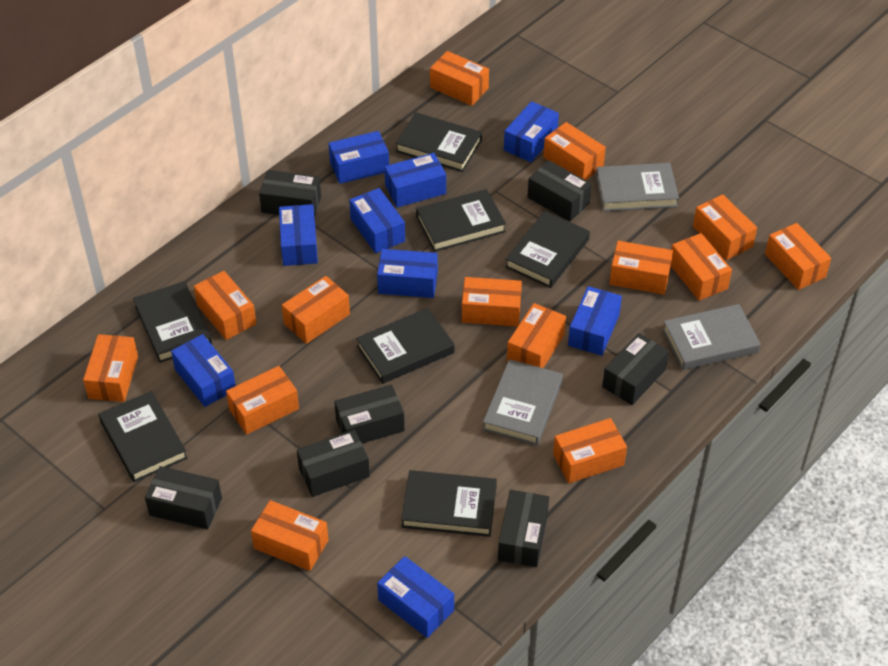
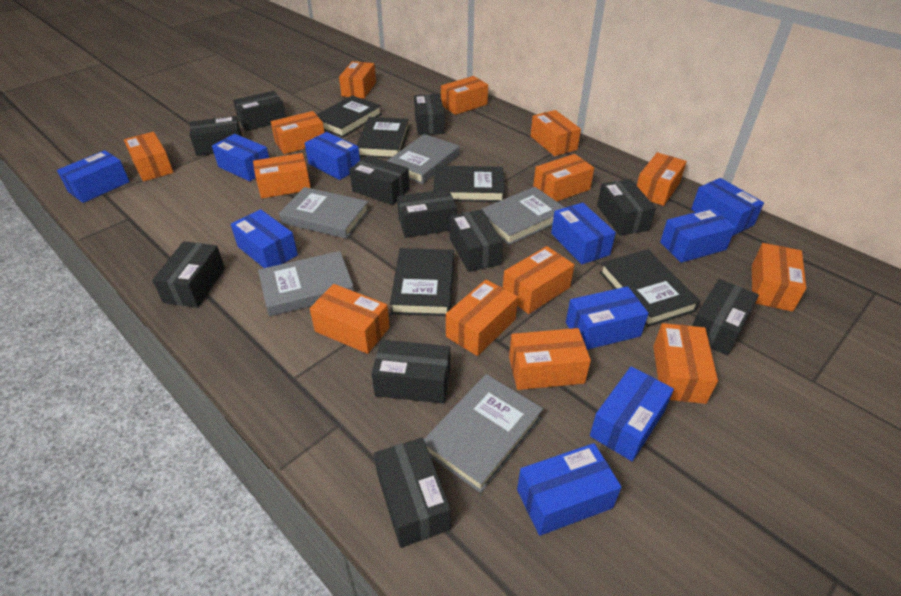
black book: [99,391,188,482] [133,281,212,363] [356,308,455,384] [396,112,482,172] [401,470,497,537] [416,189,506,252] [505,211,590,288] = 7 -> [316,95,382,137] [356,117,409,158] [390,248,454,316] [433,166,505,202] [599,249,700,327] = 5
black box: [145,466,222,530] [259,170,321,217] [297,430,370,497] [334,384,405,444] [498,490,549,567] [528,160,592,222] [602,333,669,405] = 7 -> [152,241,225,308] [190,116,242,156] [233,91,286,131] [349,155,410,205] [371,340,450,404] [374,437,451,548] [397,189,457,238] [414,94,445,135] [450,209,503,272] [597,179,656,236] [692,279,759,356] = 11
blue box: [171,334,236,407] [279,204,318,266] [329,131,389,184] [349,188,405,253] [377,249,438,298] [377,556,454,638] [385,153,446,208] [504,101,559,162] [568,286,622,356] = 9 -> [57,150,130,203] [212,134,269,181] [231,209,298,268] [305,132,360,180] [517,443,621,536] [551,203,616,265] [566,286,649,350] [590,366,674,461] [660,208,736,263] [691,178,764,236] = 10
grey book: [483,359,563,445] [596,163,679,211] [662,304,761,370] = 3 -> [258,251,354,317] [279,187,369,239] [387,134,460,184] [424,374,543,493] [480,187,565,245] = 5

